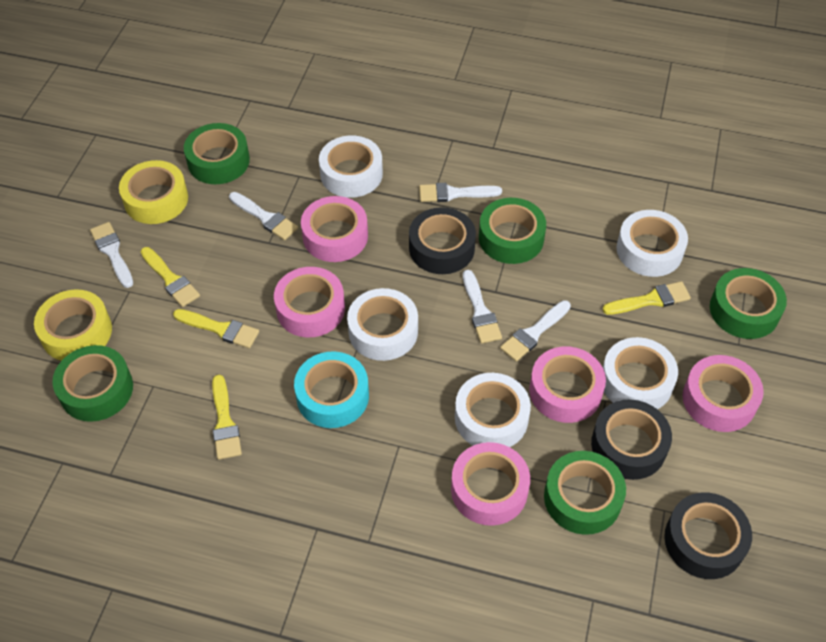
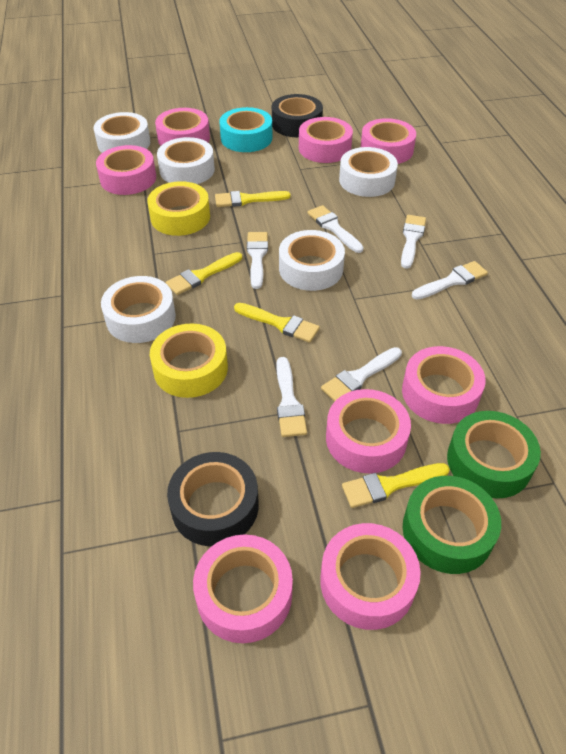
black tape: [409,207,476,274] [591,399,672,480] [664,493,752,579] = 3 -> [167,452,259,546] [272,94,323,137] = 2
green tape: [53,345,133,422] [184,123,250,184] [479,198,546,264] [544,451,626,535] [710,268,787,339] = 5 -> [403,476,501,574] [447,411,541,499] = 2
pink tape: [274,267,345,337] [301,196,368,262] [451,442,530,526] [529,346,606,423] [682,355,764,432] = 5 -> [96,145,156,195] [155,108,210,146] [193,534,293,643] [299,117,353,163] [320,523,421,630] [326,389,411,473] [361,118,416,164] [402,346,486,424] = 8
white brush: [90,222,133,288] [229,192,298,240] [419,183,502,202] [463,270,502,344] [500,300,571,362] = 5 -> [247,232,268,289] [276,357,307,437] [308,205,364,253] [321,347,402,402] [401,215,426,269] [412,261,488,300] = 6

